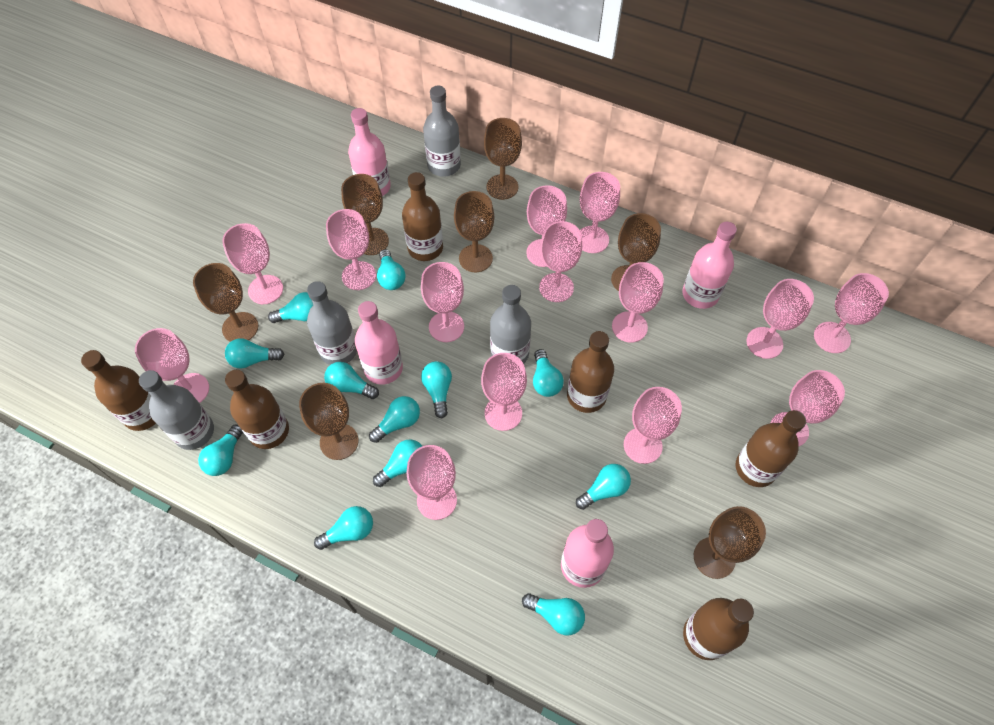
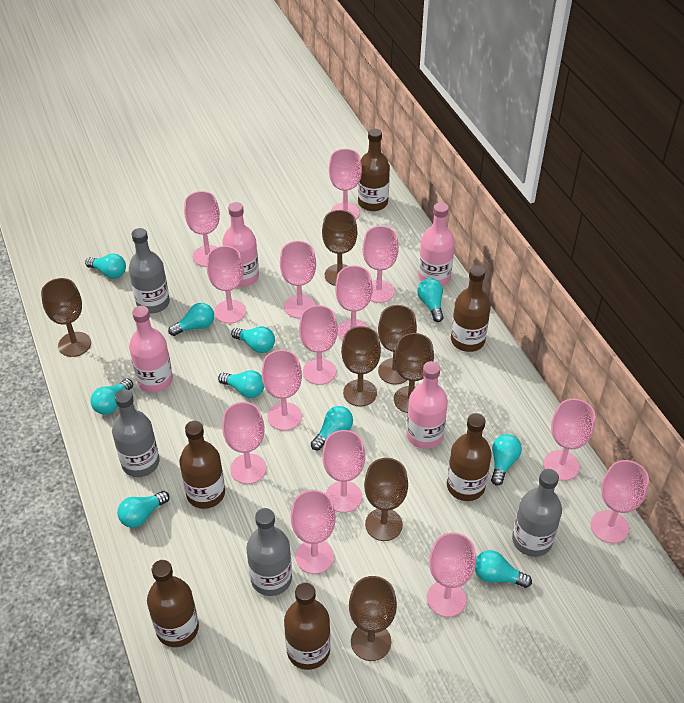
turquoise light bulb: [198,425,243,476] [225,338,285,369] [268,292,313,323] [314,506,373,550] [324,362,379,399] [369,396,420,443] [373,439,422,487] [377,249,406,290] [421,361,452,418] [522,593,585,636] [533,349,564,397] [576,464,631,510] = 12 -> [85,254,126,279] [90,379,133,415] [117,491,170,528] [168,303,214,336] [218,370,264,398] [231,326,275,353] [311,406,353,450] [417,278,444,322] [475,550,532,588] [491,434,522,486] = 10

